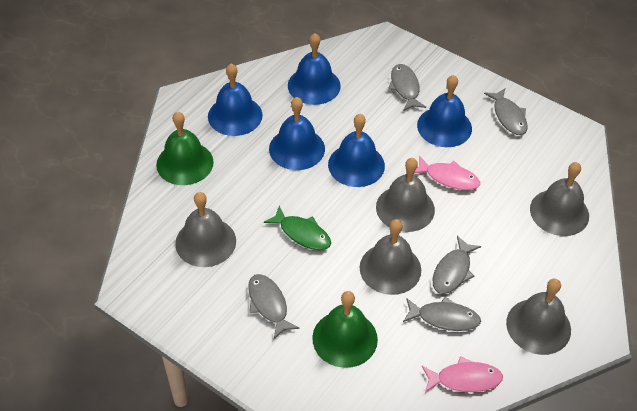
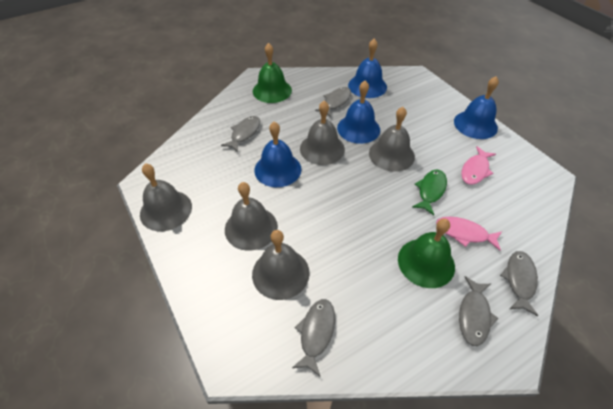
blue bell: [208,63,263,136] [269,97,325,170] [288,33,341,105] [328,114,385,187] [417,75,472,147] = 5 -> [254,122,301,187] [337,81,380,144] [348,39,387,98] [454,76,499,139] = 4

